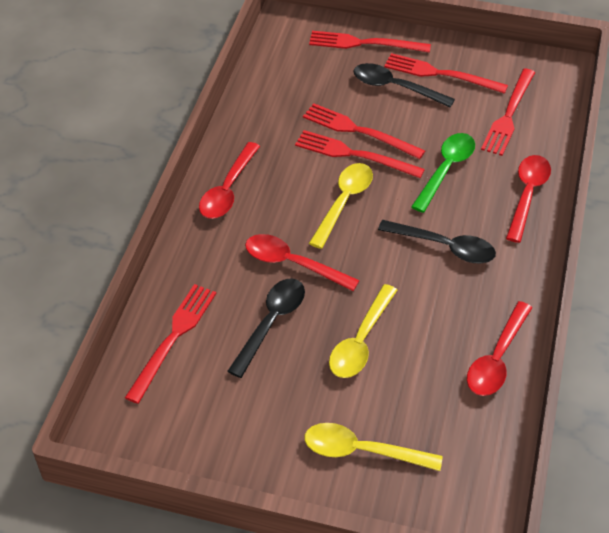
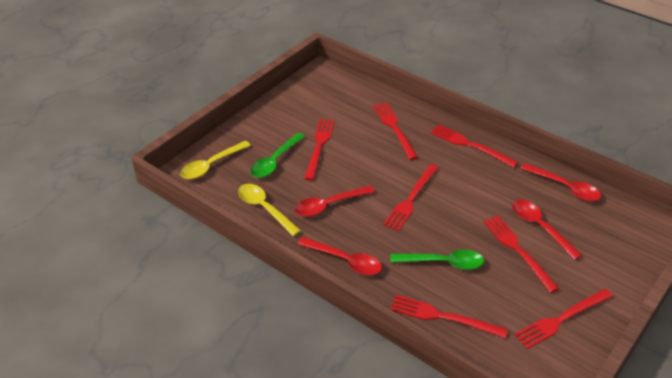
black spoon: [227,278,305,378] [353,63,455,107] [378,220,496,263] = 3 -> none = 0
green spoon: [411,133,475,213] = 1 -> [250,133,305,178] [390,250,484,270] = 2
red fork: [125,284,216,404] [295,130,425,178] [303,103,425,159] [309,31,431,53] [384,53,508,94] [481,68,535,156] = 6 -> [304,119,335,181] [373,102,418,160] [383,164,439,231] [390,295,508,338] [430,125,518,168] [483,216,560,293] [514,289,613,349] = 7
yellow spoon: [304,423,443,471] [309,163,373,249] [329,284,397,378] = 3 -> [180,141,251,179] [238,184,301,236] = 2

